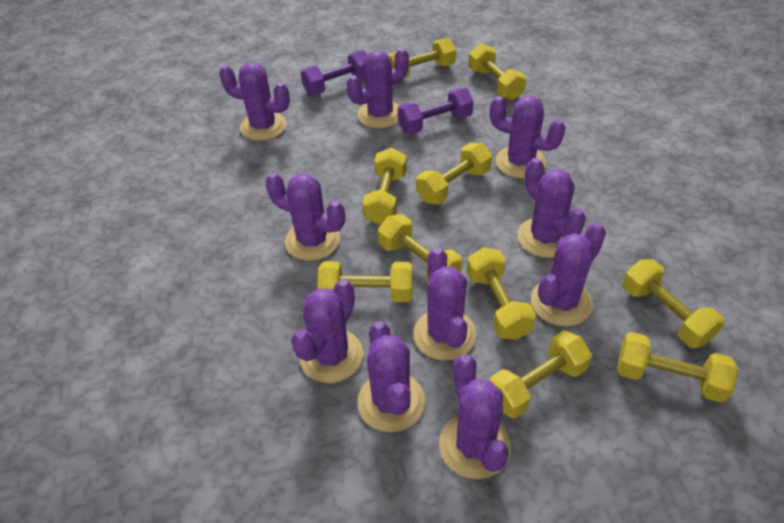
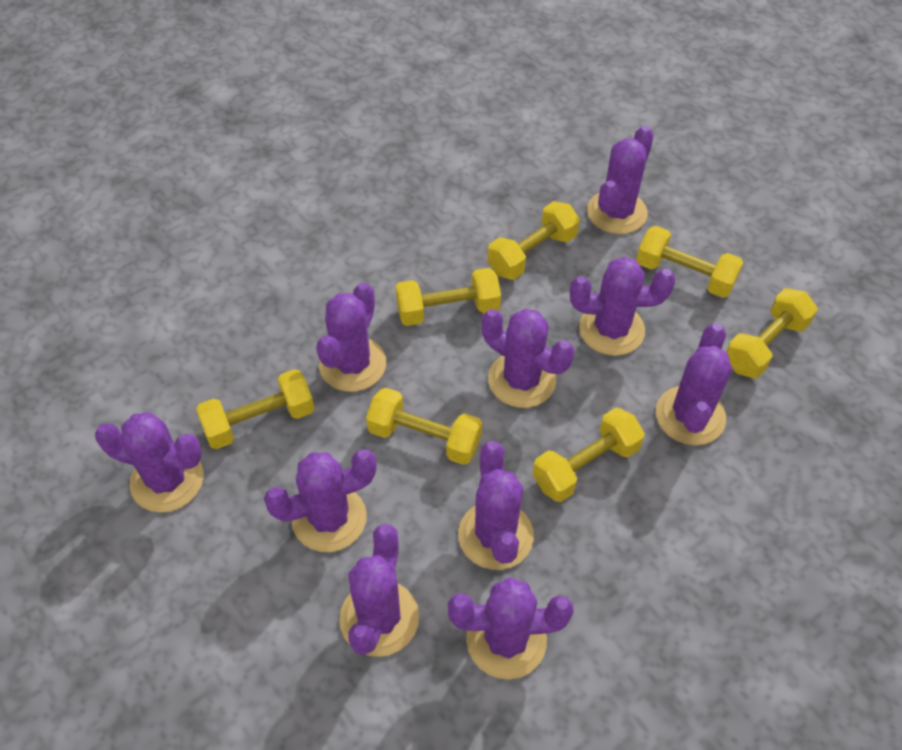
purple dumbbell: [301,50,367,95] [398,88,474,134] = 2 -> none = 0
yellow dumbbell: [317,261,412,302] [362,148,407,225] [378,214,462,282] [388,38,456,79] [416,143,492,205] [467,247,536,340] [468,43,526,100] [490,330,592,418] [618,332,738,403] [622,259,725,348] = 10 -> [196,369,314,449] [366,388,482,465] [395,268,501,326] [488,201,580,280] [533,408,645,502] [636,226,744,298] [726,288,818,378] = 7

